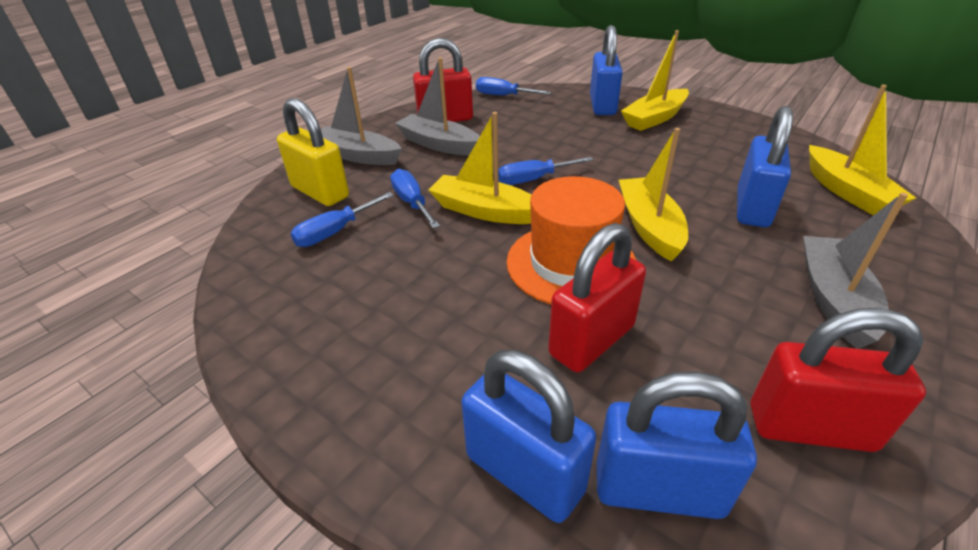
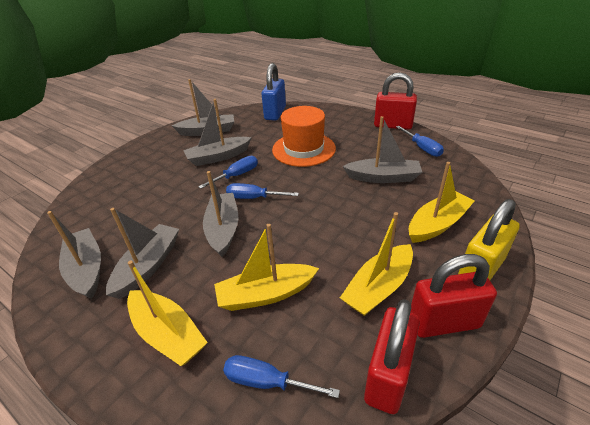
blue padlock: [461,350,596,523] [590,25,623,115] [597,372,757,519] [737,106,793,227] = 4 -> [261,63,286,121] = 1
grey boat: [321,67,402,165] [395,57,480,156] [803,192,908,349] = 3 -> [47,211,101,299] [106,208,179,299] [172,79,234,136] [183,99,252,166] [203,171,238,257] [343,116,422,183] = 6

